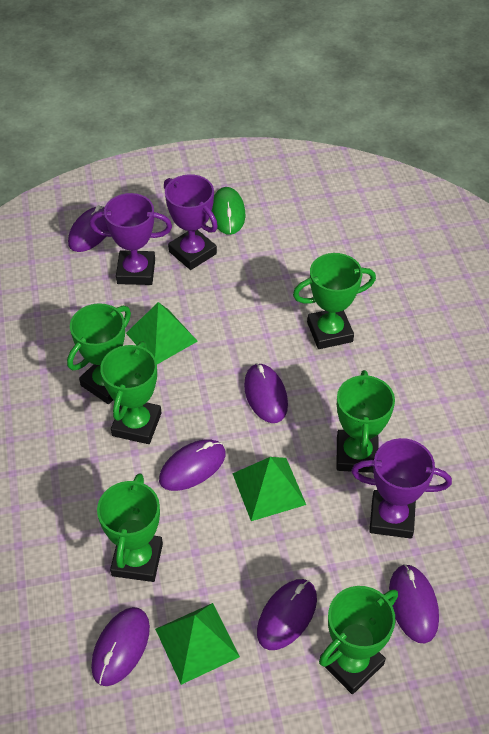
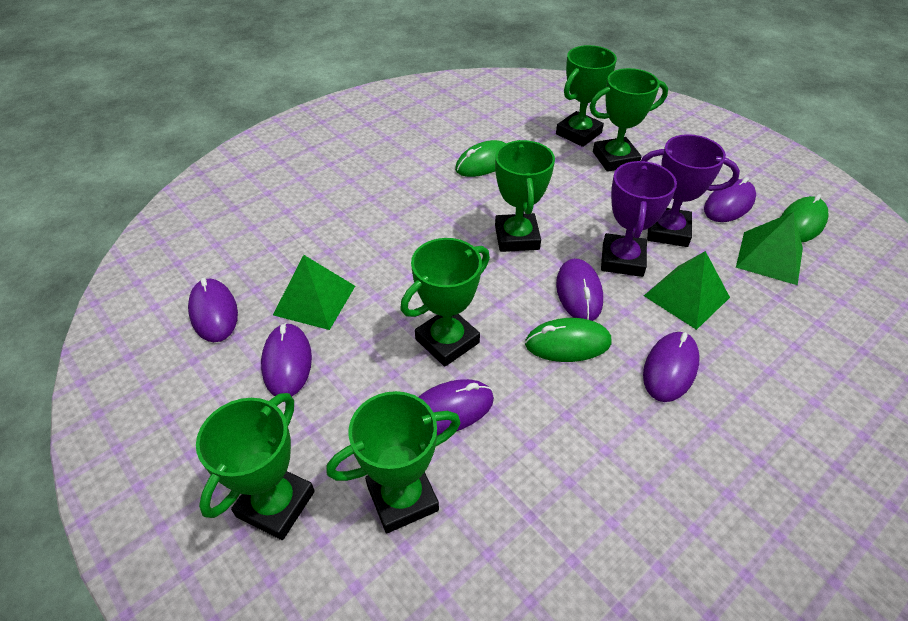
green mouse: [212,187,245,235] = 1 -> [455,140,506,177] [525,318,611,362] [781,194,829,243] = 3
purple trophy: [90,193,172,285] [164,174,218,270] [351,438,452,539] = 3 -> [601,161,677,277] [641,134,740,247] = 2

